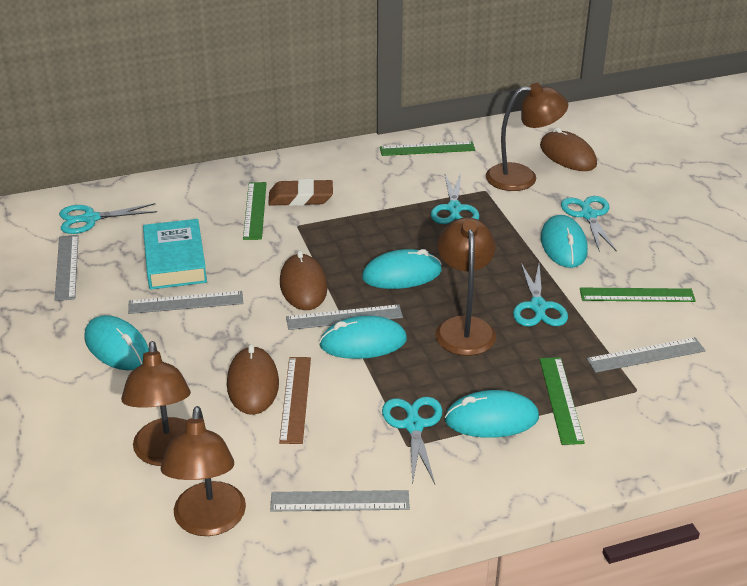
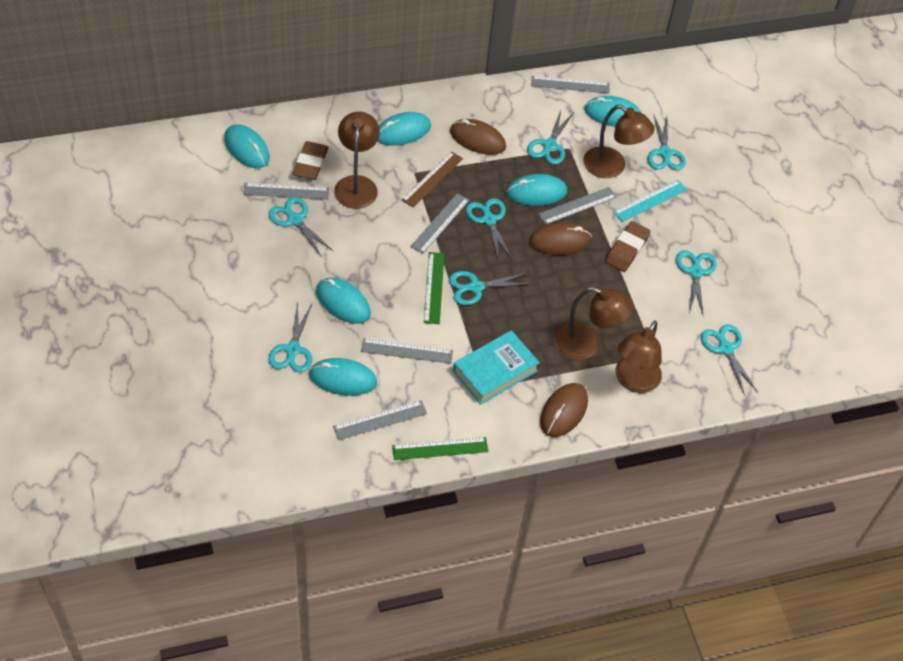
brown eraser: [268,179,333,206] = 1 -> [293,141,329,180] [605,221,651,272] = 2
green ruler: [243,182,267,240] [380,141,475,156] [540,357,585,445] [580,288,696,302] = 4 -> [392,437,488,460] [424,252,444,324] = 2
grey ruler: [54,235,79,301] [128,291,243,314] [270,490,410,512] [286,305,403,330] [587,337,706,373] = 5 -> [243,183,329,200] [333,400,427,440] [361,338,453,364] [410,193,470,254] [531,76,609,93] [538,187,617,225] = 6
turquoise mouse: [84,315,149,370] [319,316,407,359] [362,249,442,289] [445,390,539,438] [541,215,588,268] = 5 -> [224,124,270,168] [309,358,377,396] [316,277,371,324] [378,112,431,146] [506,174,567,206] [584,96,642,127] = 6
turquoise ruler: none = 0 -> [613,180,687,222] = 1
turquoise scissors: [59,203,157,234] [382,397,443,485] [431,173,479,224] [513,263,568,326] [561,196,617,252] = 5 -> [268,197,333,256] [268,301,312,373] [449,271,532,305] [466,198,513,261] [527,111,574,165] [647,116,686,170] [676,250,716,317] [701,324,758,396] = 8

